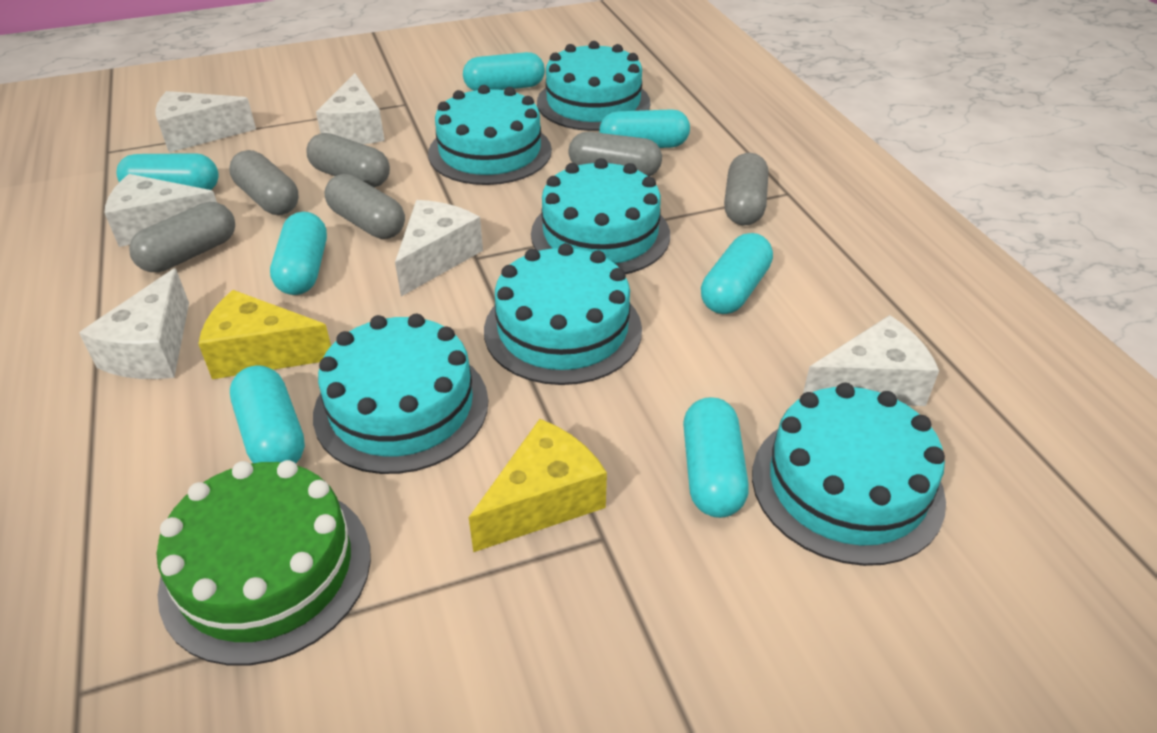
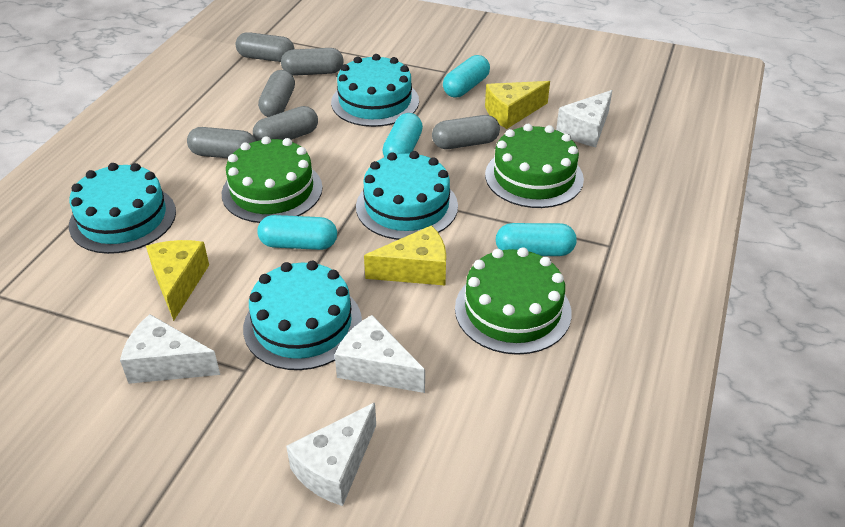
green cake: [157,460,371,666] = 1 -> [222,136,323,223] [455,247,572,355] [485,124,584,208] = 3
turquoise cake: [313,314,488,474] [428,85,552,185] [484,243,642,385] [531,158,670,274] [537,41,650,131] [752,383,946,566] = 6 -> [69,163,176,254] [243,261,362,370] [331,54,419,127] [356,151,458,240] = 4
turquoise capsule: [117,153,219,190] [230,365,305,463] [270,212,327,295] [463,52,545,91] [599,109,690,148] [683,397,749,518] [701,233,773,314] = 7 -> [257,215,337,250] [383,113,423,157] [443,55,490,98] [496,223,577,256] = 4
white cheese: [79,268,189,379] [104,174,217,247] [155,91,256,152] [316,73,385,144] [395,200,483,296] [803,315,939,406] = 6 -> [120,314,220,384] [286,403,376,506] [335,315,425,393] [556,90,612,147] = 4
yellow cheese: [198,290,331,379] [469,419,607,552] = 2 -> [146,240,209,321] [364,225,446,285] [485,81,550,129] = 3

